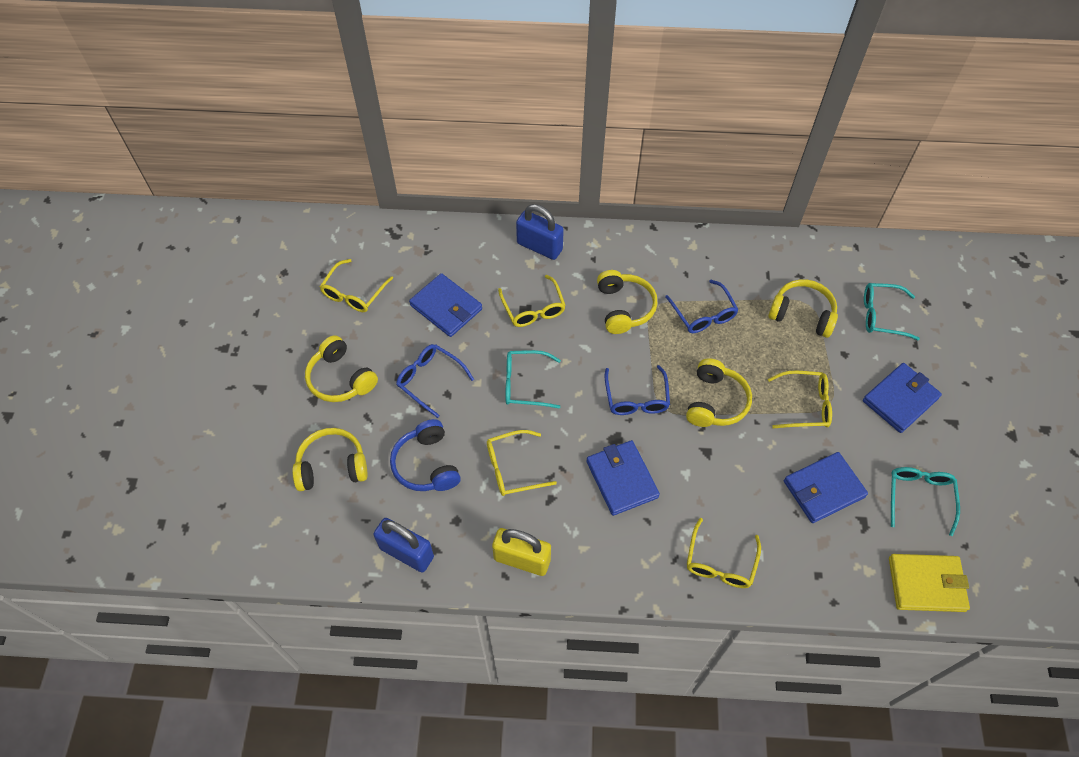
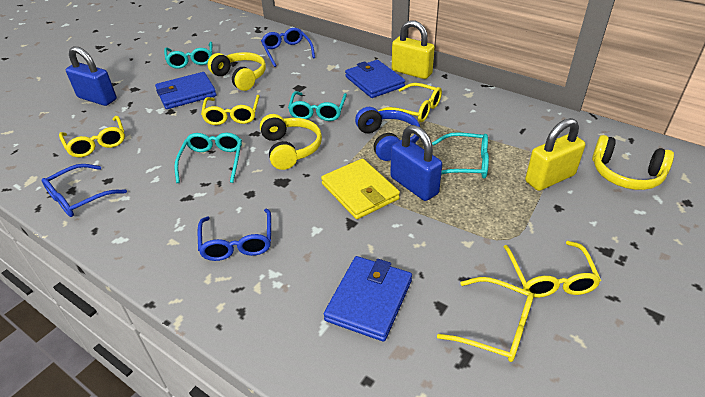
blue wallet: [409,273,482,337] [586,440,660,516] [784,452,868,523] [863,363,942,433] = 4 -> [155,72,217,109] [324,256,412,342] [345,60,405,98] = 3
turquoise glasses: [505,350,561,409] [864,283,920,340] [891,467,960,536] = 3 -> [164,42,212,69] [174,133,242,183] [288,91,347,121] [432,132,489,178] = 4
yellow headphones: [292,428,368,491] [305,335,378,402] [597,270,658,334] [686,358,752,427] [768,279,838,338] = 5 -> [208,52,266,91] [260,114,322,170] [592,135,674,190] = 3
yellow padlock: [492,528,551,576] = 1 -> [392,20,435,79] [525,118,585,191] = 2

